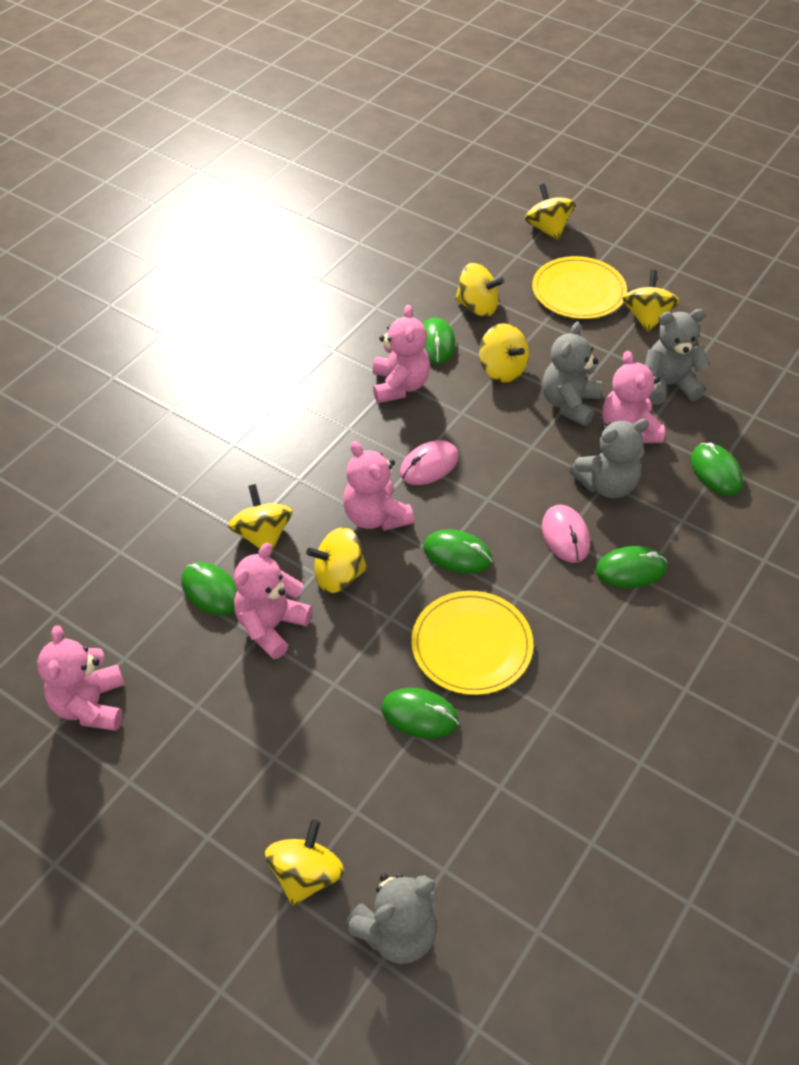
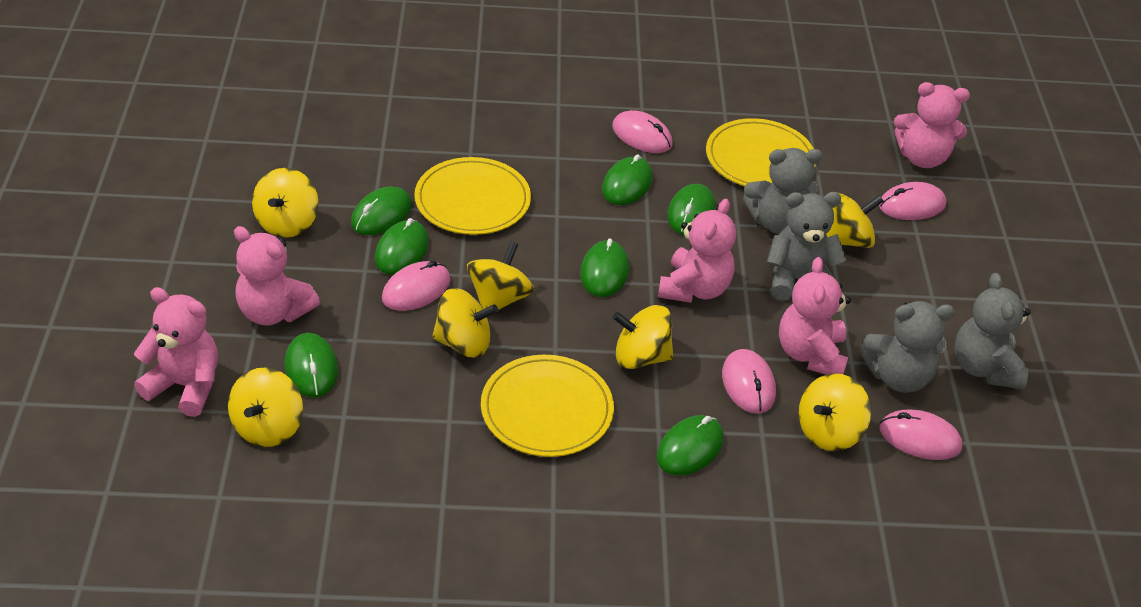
green mouse: [181,562,238,615] [381,688,459,739] [423,318,456,364] [423,529,492,574] [596,546,667,588] [691,443,743,496] = 6 -> [285,333,338,397] [351,186,412,235] [375,218,429,275] [580,238,629,297] [602,154,653,205] [657,415,724,475] [667,184,715,235] = 7
pink mouse: [400,440,459,485] [542,505,590,563] = 2 -> [382,261,450,311] [612,110,673,153] [722,349,776,414] [879,182,946,220] [880,410,962,460] = 5
yellow plate: [411,591,533,695] [532,256,627,319] = 2 -> [414,157,531,235] [481,355,614,457] [706,118,816,186] = 3

